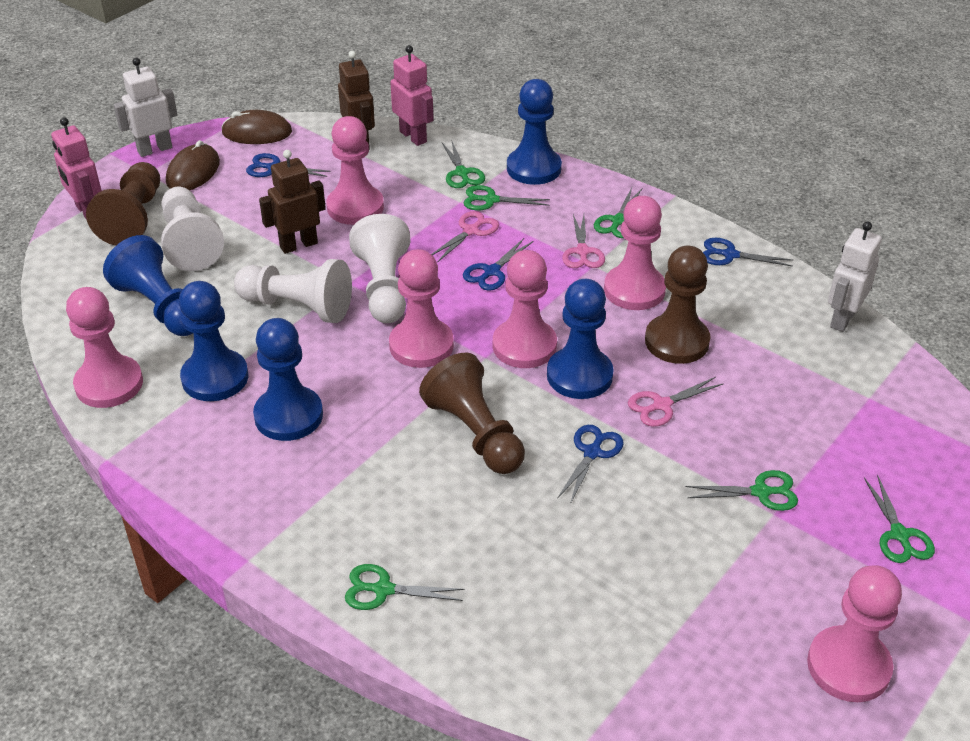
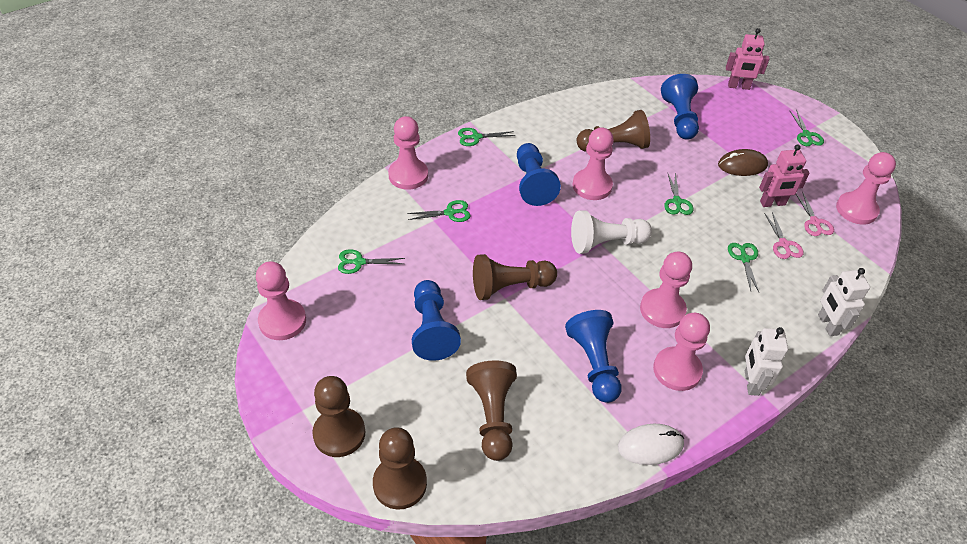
blue pawn: [103,235,193,336] [179,281,248,401] [253,318,323,441] [507,79,562,185] [547,279,613,399] = 5 -> [412,280,461,361] [517,143,561,206] [565,310,621,403] [661,74,699,140] = 4
blue scissors: [246,153,330,177] [463,238,533,291] [557,425,624,504] [703,238,793,267] = 4 -> none = 0
brown mouse: [166,140,220,191] [221,110,292,144] = 2 -> [718,149,768,176] = 1
brown pawn: [86,162,160,245] [419,353,525,474] [645,246,710,364] = 3 -> [312,376,365,457] [373,427,427,510] [466,360,517,461] [473,254,557,300] [577,110,650,152] = 5
brown robot: [259,150,326,254] [338,51,375,149] = 2 -> none = 0
pink scissors: [431,211,499,263] [562,214,605,268] [628,377,724,427] = 3 -> [764,212,803,259] [796,191,834,236] = 2
white mouse: none = 0 -> [618,424,684,465] = 1
white pawn: [161,187,224,271] [234,259,352,323] [349,214,410,323] = 3 -> [571,210,652,254] = 1

